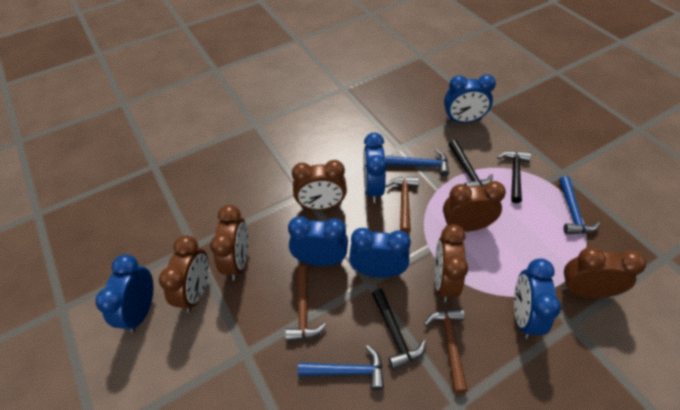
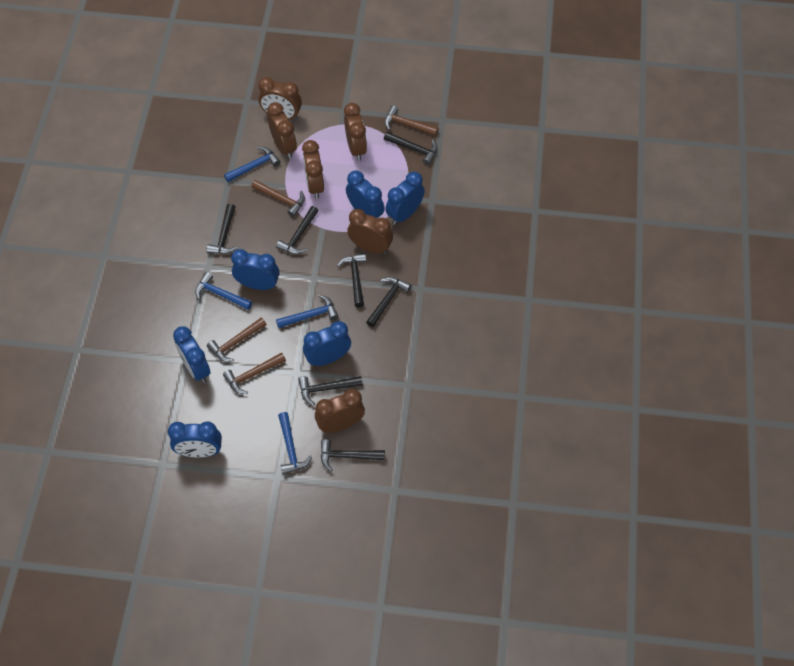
black hammer: [372,288,426,370] [449,140,493,187] [497,151,531,203] = 3 -> [206,204,238,254] [276,206,318,254] [298,376,363,406] [321,439,385,472] [337,253,366,308] [366,277,412,327] [384,132,438,165] = 7
blue hammer: [298,345,384,390] [385,149,449,177] [559,176,600,234] = 3 -> [195,272,252,310] [224,147,281,182] [276,295,339,328] [278,412,312,475] = 4
brown hammer: [285,265,326,341] [385,177,419,234] [424,308,468,393] = 3 -> [207,317,267,362] [223,352,286,394] [251,180,305,217] [385,105,439,136] = 4

